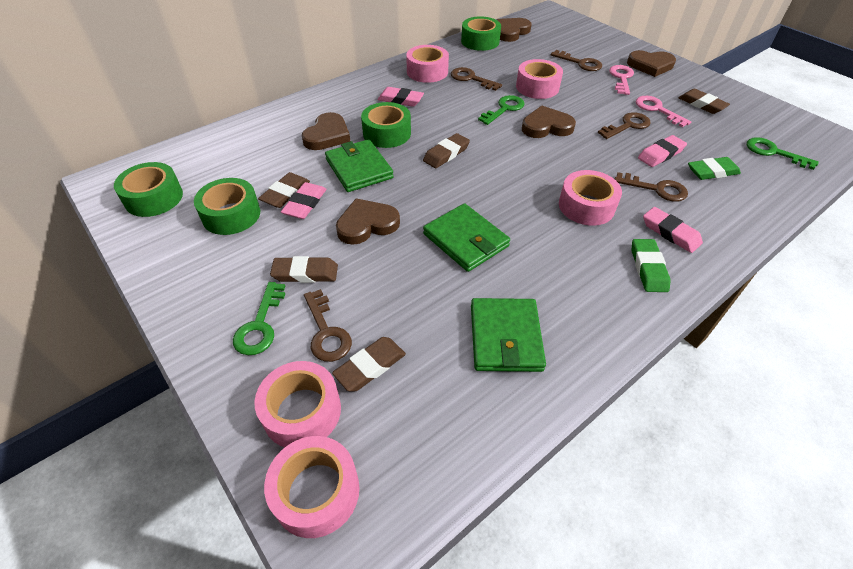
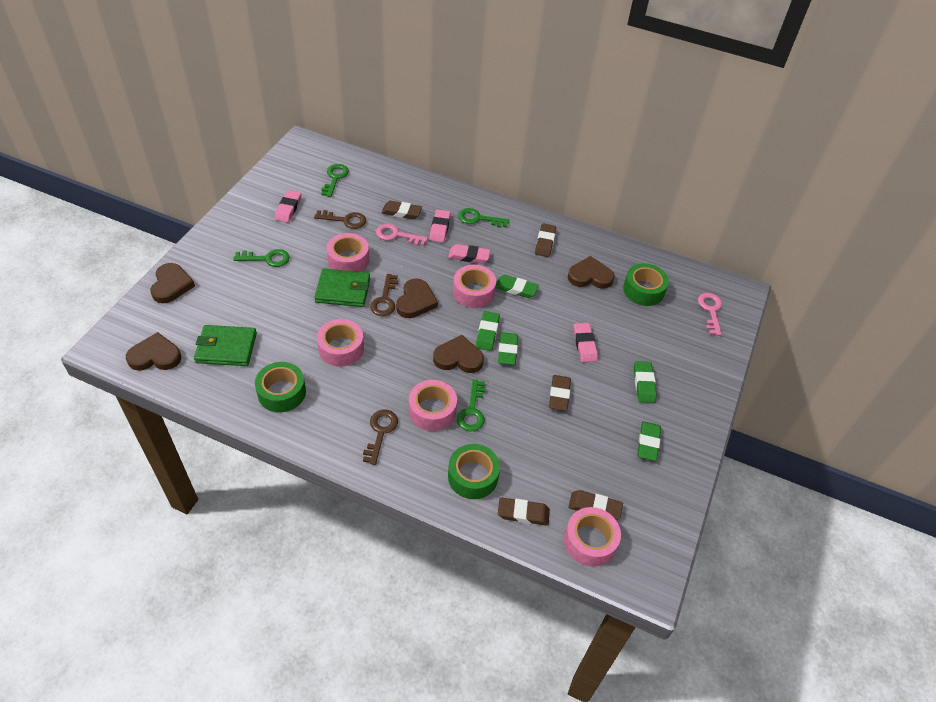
brown key: [304,289,352,362] [451,67,502,91] [551,50,602,71] [598,112,651,139] [614,172,688,202] = 5 -> [314,210,366,229] [363,410,398,465] [370,274,398,316] = 3
green eraser: [631,239,671,292] [688,157,741,180] = 2 -> [476,311,500,351] [496,275,539,298] [498,332,518,365] [634,361,657,403] [637,421,661,461] = 5
green key: [233,282,285,355] [478,95,525,125] [747,137,819,170] = 3 -> [233,249,290,267] [321,164,349,197] [457,379,486,431] [458,208,509,228] = 4
green tape: [114,162,183,217] [194,178,260,235] [361,102,411,148] [461,16,501,51] = 4 -> [255,362,306,412] [448,444,500,499] [623,263,669,306] = 3
green wallet: [325,139,394,192] [423,203,510,272] [471,298,546,372] = 3 -> [194,325,257,366] [314,268,370,307] = 2

